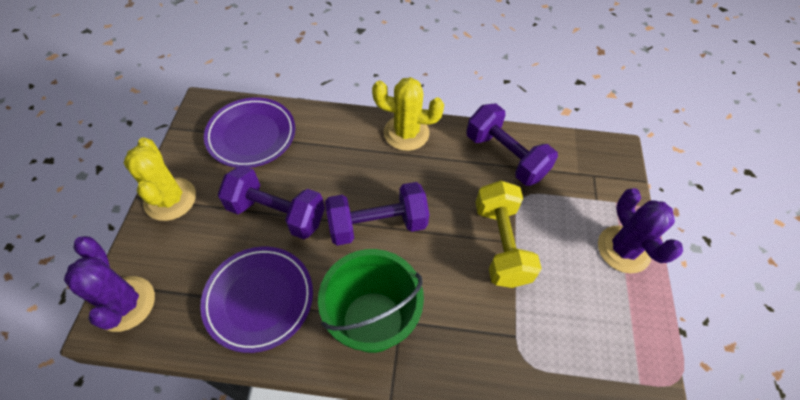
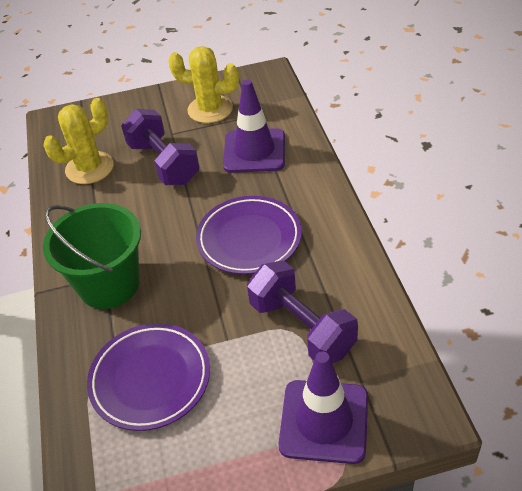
purple cactus: [64,236,155,332] [598,188,683,273] = 2 -> none = 0
purple dumbbell: [218,165,325,239] [325,182,429,246] [466,103,558,186] = 3 -> [121,109,199,185] [247,260,358,363] = 2
purple traffic cone: none = 0 -> [223,79,285,173] [278,351,368,464] = 2
yellow dumbbell: [475,180,542,288] = 1 -> none = 0

